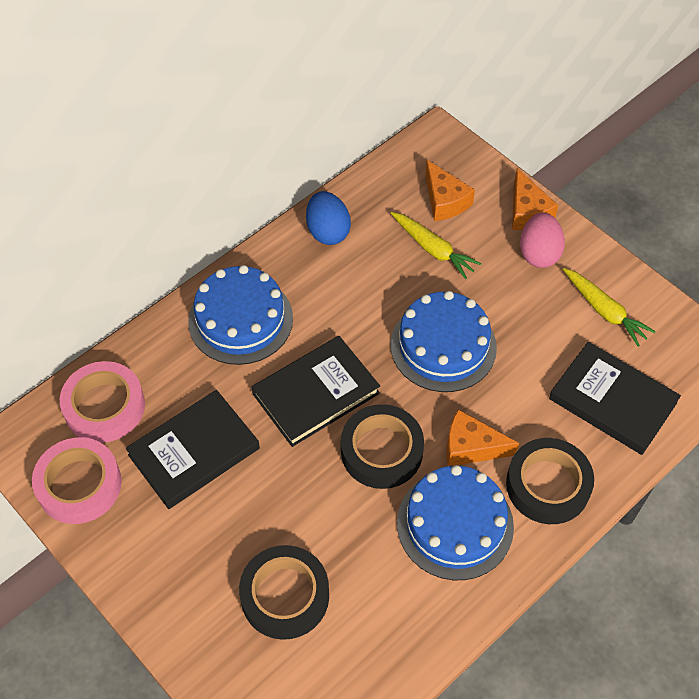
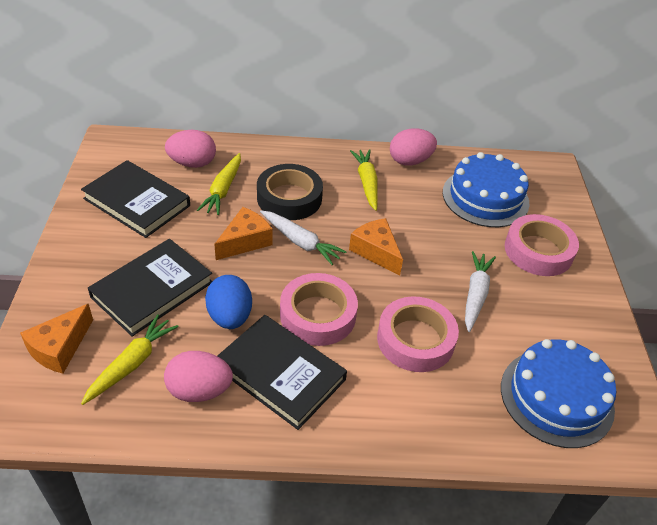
black tape: [239,545,329,640] [341,404,424,489] [506,438,594,524] = 3 -> [257,164,323,220] = 1
blue cake: [188,265,293,365] [390,291,497,392] [397,465,514,580] = 3 -> [443,152,530,227] [501,339,616,448] = 2
pink egg: [520,212,565,268] = 1 -> [164,351,233,402] [165,130,216,168] [390,128,437,166] = 3
pink tape: [32,437,122,524] [60,361,145,443] = 2 -> [280,273,358,346] [377,296,459,372] [505,214,579,276] = 3
white carrot: none = 0 -> [260,210,347,265] [465,251,496,332] = 2
yellow carrot: [391,212,482,279] [563,268,656,347] = 2 -> [81,314,179,405] [197,153,241,215] [350,149,378,211] = 3

